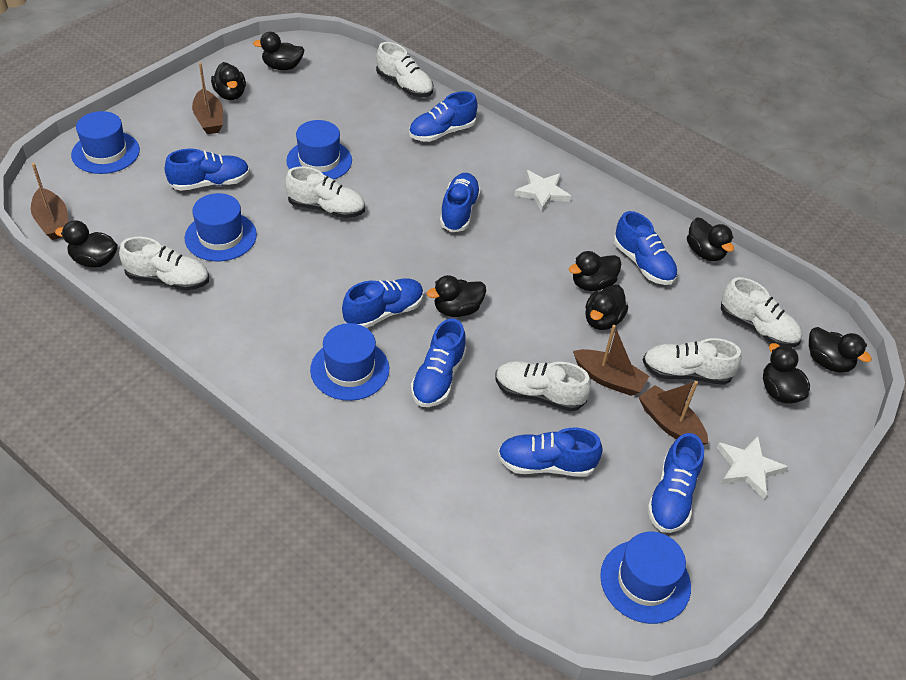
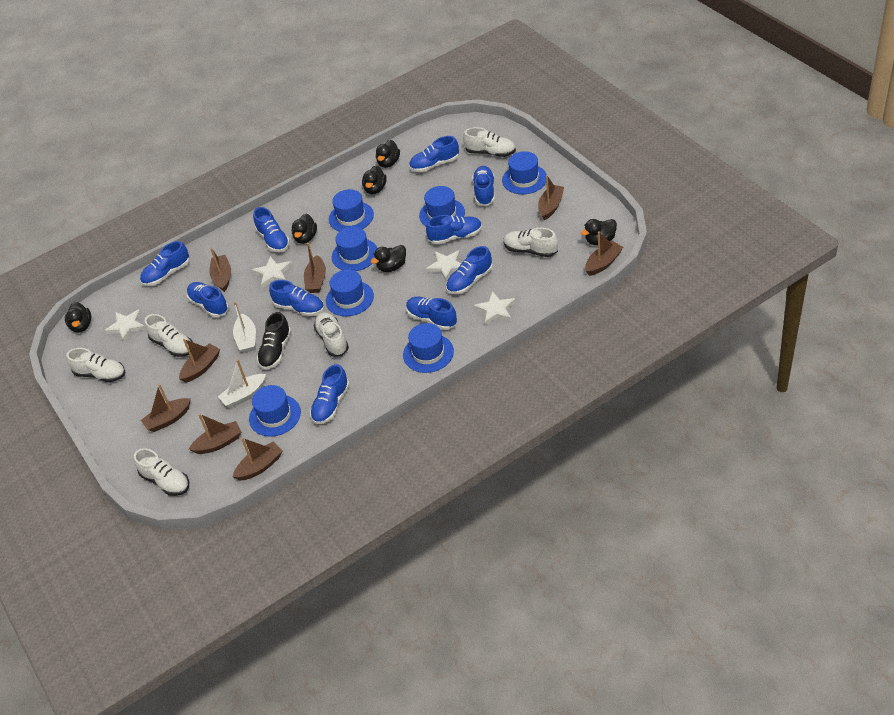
black duck: [55,220,118,268] [211,62,246,100] [253,32,304,70] [427,275,486,317] [569,251,622,291] [585,285,628,330] [687,218,734,261] [763,343,810,404] [809,327,872,372] = 9 -> [65,302,91,333] [292,214,317,244] [362,166,387,194] [371,245,406,272] [376,140,400,168] [581,219,617,245] = 6
black shoe: none = 0 -> [257,312,291,370] = 1
blue hat: [71,111,140,174] [184,193,257,261] [286,120,352,179] [310,323,389,401] [600,532,691,624] = 5 -> [249,385,301,437] [326,270,374,316] [329,189,374,231] [332,227,377,271] [403,323,454,373] [419,186,465,226] [502,151,547,194] = 7
blue shoe: [165,148,250,191] [342,279,424,328] [409,91,478,142] [411,318,467,407] [440,173,481,232] [498,428,603,477] [614,211,678,285] [647,433,704,533] = 8 -> [140,241,190,286] [187,282,229,317] [253,207,290,252] [269,280,324,316] [310,364,349,424] [406,297,457,330] [409,136,459,172] [426,215,482,245] [446,246,493,294] [472,166,495,206] = 10
brown boat: [31,163,68,240] [192,63,223,134] [573,325,649,396] [639,381,708,445] = 4 -> [141,384,191,432] [179,339,220,383] [189,414,241,454] [209,248,231,292] [233,438,282,481] [304,243,326,293] [538,175,564,220] [585,231,623,276] = 8
white boat: none = 0 -> [218,359,266,408] [233,302,256,353] = 2
white star: [514,170,571,212] [717,436,788,500] = 2 -> [104,309,146,342] [252,256,292,288] [426,250,461,281] [474,291,516,325] = 4

